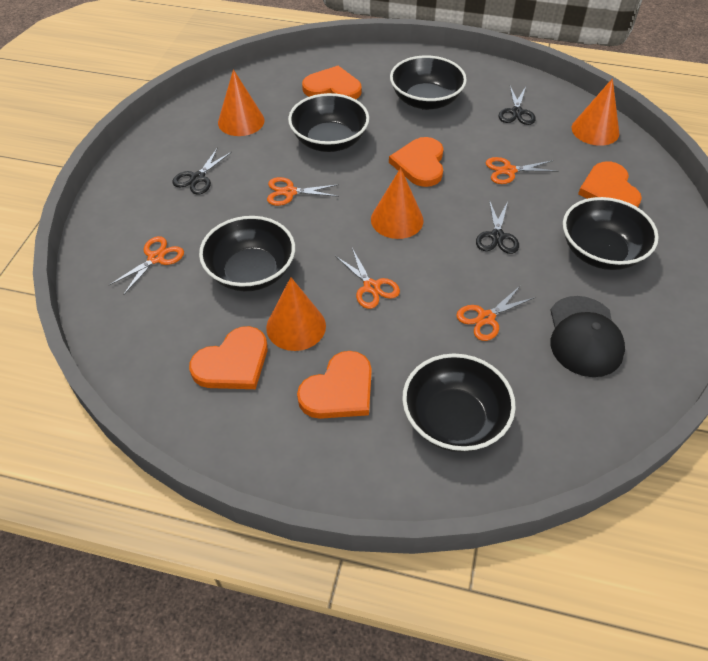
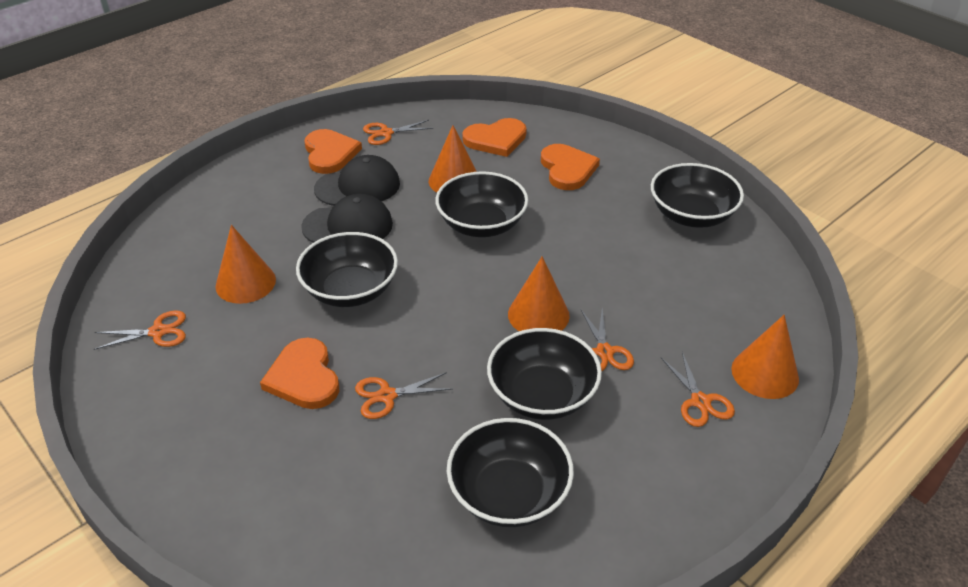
black cap: [551,296,625,377] = 1 -> [301,194,393,243] [314,155,400,206] = 2
black scissors: [172,147,232,194] [476,200,519,254] [499,86,536,125] = 3 -> none = 0
orange heart: [189,326,267,389] [297,351,372,419] [302,66,361,99] [389,137,443,187] [578,161,642,207] = 5 -> [260,338,339,409] [304,129,362,174] [462,118,527,157] [541,144,600,190] = 4

